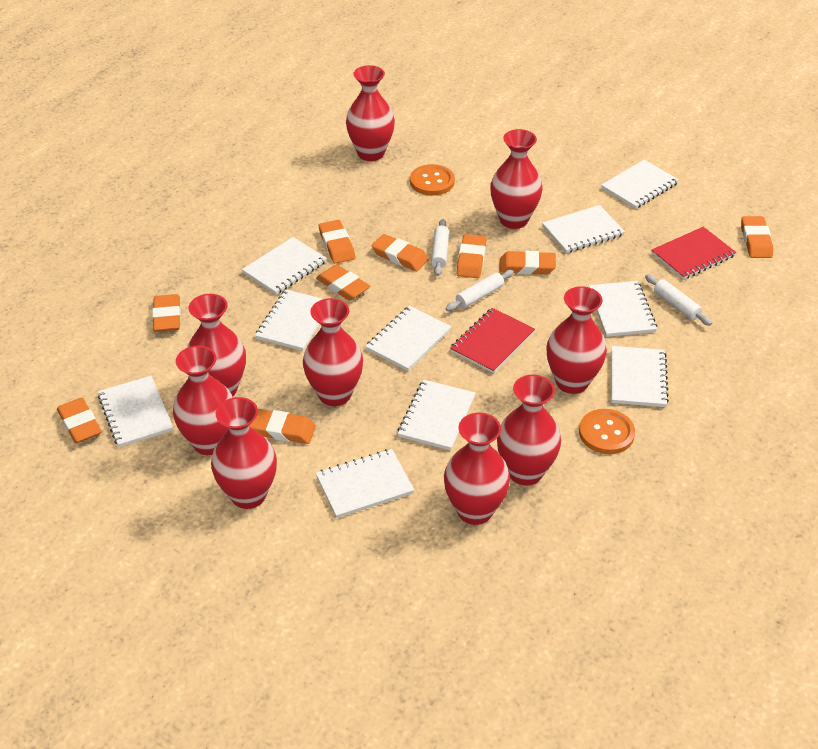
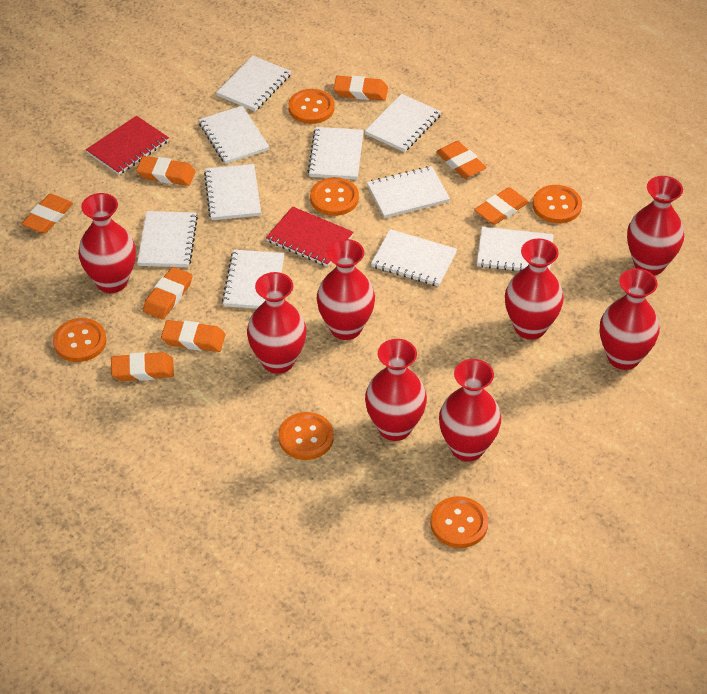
orange button: [410,164,455,196] [579,409,635,454] = 2 -> [53,318,107,362] [278,412,334,460] [288,89,335,124] [310,177,359,216] [431,496,488,548] [533,185,582,223] = 6
orange eraser: [57,398,102,443] [152,294,180,332] [249,409,316,444] [316,264,370,300] [319,220,355,264] [371,234,429,271] [456,234,486,278] [499,251,556,275] [741,216,773,258] = 9 -> [21,194,73,234] [111,352,174,381] [136,156,196,186] [143,267,193,320] [161,320,225,352] [333,75,388,101] [436,141,487,179] [474,187,529,225] = 8
red vase: [173,346,233,455] [187,294,246,396] [211,397,277,509] [303,298,363,406] [346,65,395,161] [444,413,510,525] [490,129,542,229] [497,375,561,486] [546,286,607,394] = 9 -> [78,193,136,293] [247,272,307,374] [317,239,375,340] [365,339,427,441] [439,359,501,461] [505,239,564,340] [600,268,660,370] [627,176,684,275] = 8
white rolling pin: [431,219,449,276] [445,270,514,311] [645,274,712,326] = 3 -> none = 0

